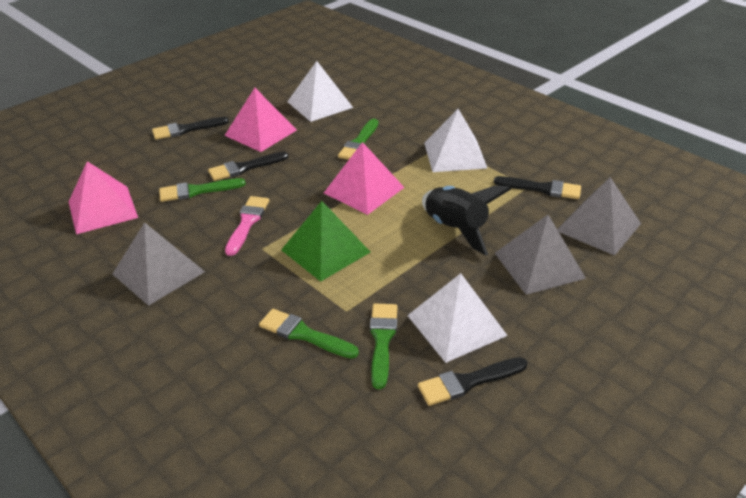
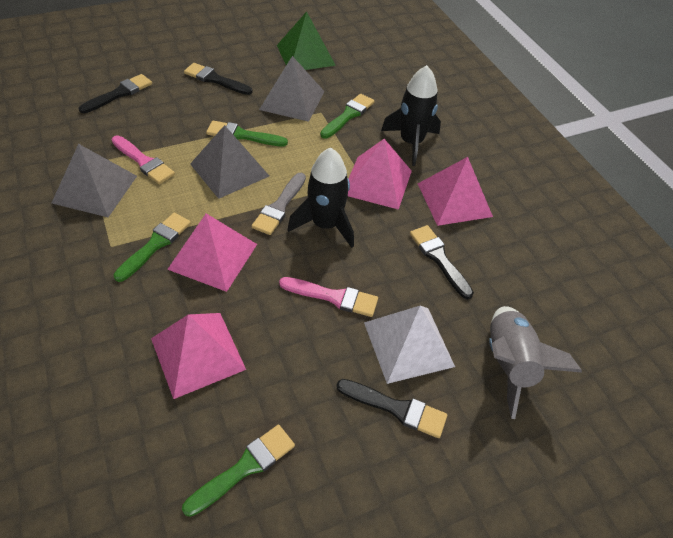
black rocket: [422,186,511,255] = 1 -> [288,147,354,248] [381,65,441,166] = 2
grey brush: none = 0 -> [252,173,306,235] = 1
grey rocket: none = 0 -> [489,306,582,419] = 1
pink brush: [225,196,269,256] = 1 -> [111,135,175,184] [279,277,378,317] = 2
pink pyramid: [69,161,138,234] [224,88,297,152] [324,142,405,215] = 3 -> [151,313,246,399] [167,214,257,292] [348,139,412,210] [418,157,493,226] = 4
white pyramid: [287,61,353,122] [407,273,508,363] [424,109,488,172] = 3 -> [364,305,455,384] = 1

